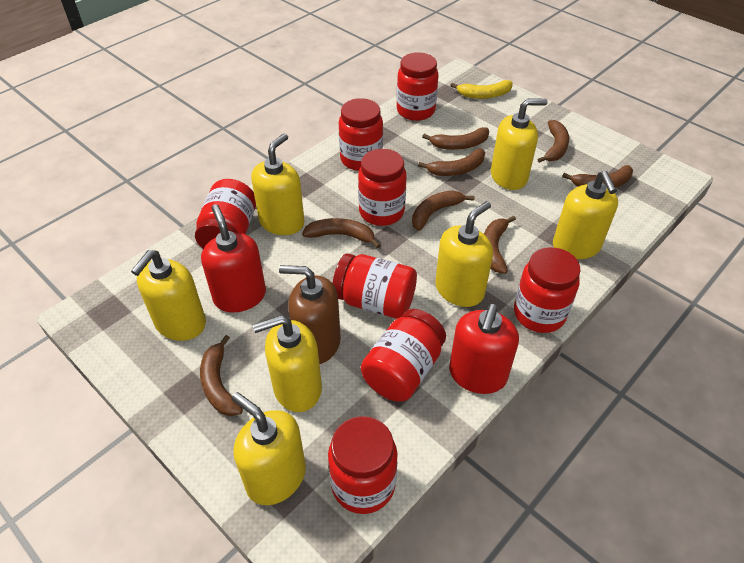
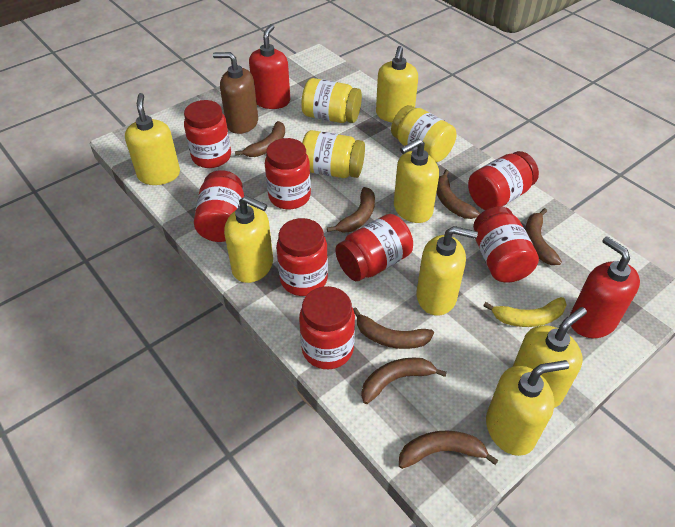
brown banana: [200,335,243,416] [302,218,380,248] [412,190,475,231] [418,149,485,176] [422,127,489,150] [484,216,516,274] [537,120,569,163] [562,165,633,188] = 8 -> [235,121,285,157] [327,187,375,233] [353,307,434,349] [361,357,447,404] [399,431,498,469] [436,170,480,219] [525,208,562,265] = 7
yellow jar: none = 0 -> [301,78,362,123] [302,130,365,178] [391,105,456,163] = 3

